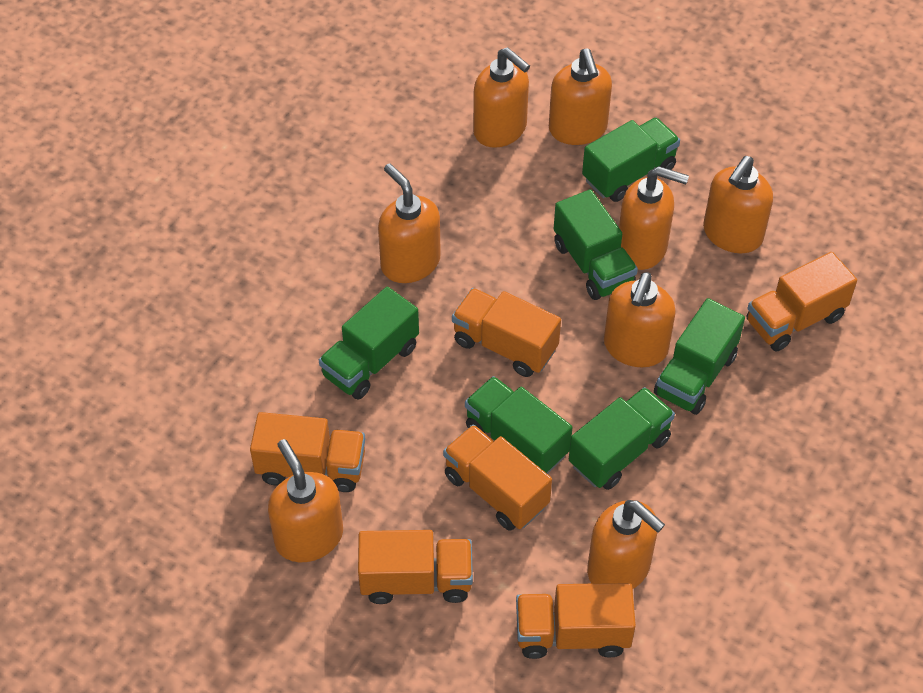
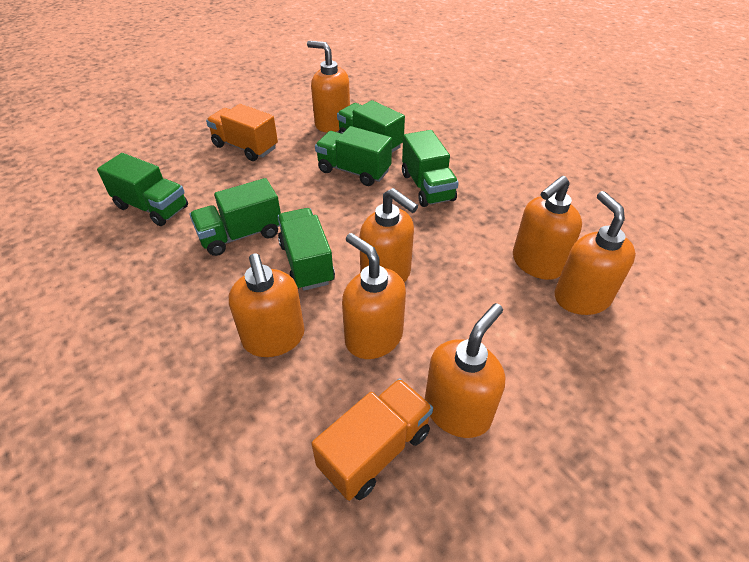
orange soap dispenser: [268,439,343,562] [378,163,441,283] [473,47,530,148] [549,49,612,145] [587,500,665,589] [604,272,676,367] [619,166,689,270] [703,156,773,253] = 8 -> [229,254,305,357] [307,41,350,132] [342,233,406,359] [359,188,418,283] [425,303,505,438] [513,176,582,280] [555,191,636,315] = 7
orange truck: [250,412,365,492] [358,530,473,604] [443,425,552,531] [452,288,561,377] [516,583,636,659] [746,252,857,351] = 6 -> [206,104,278,161] [311,378,433,501] = 2

